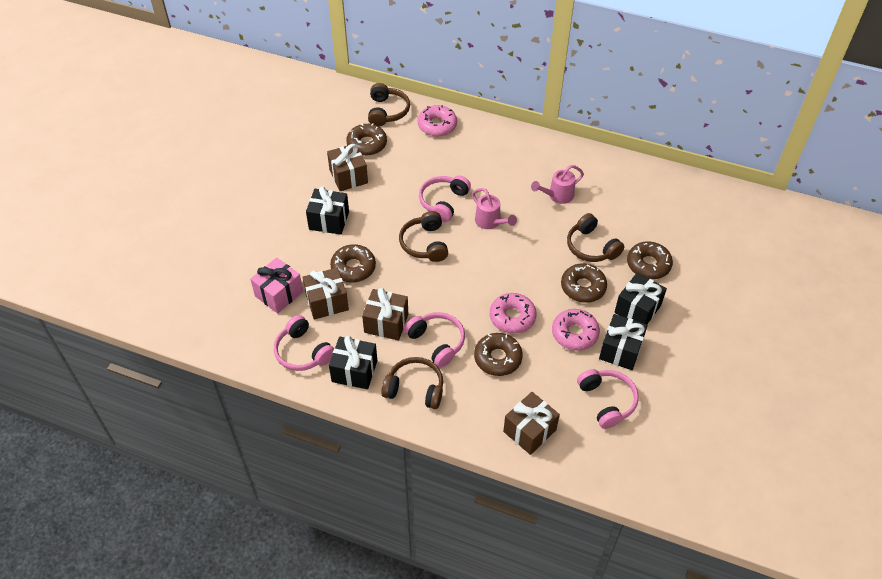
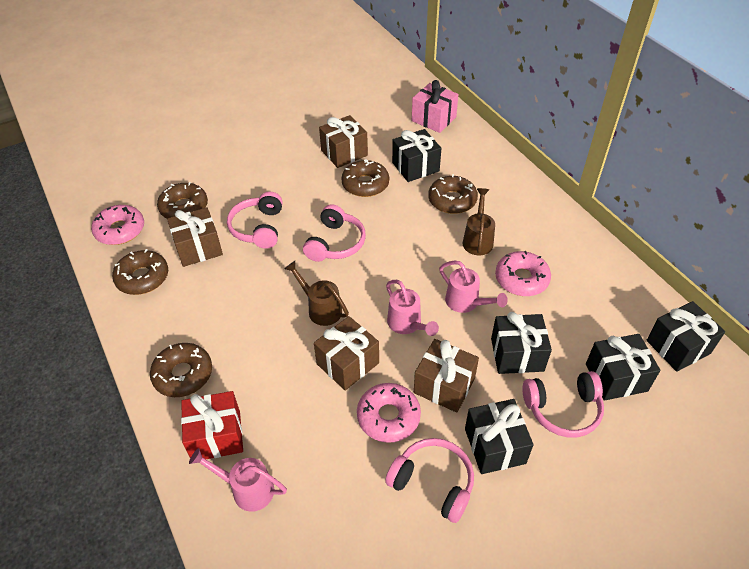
black gift: [306,186,349,235] [329,336,377,389] [599,314,648,370] [614,272,667,324] = 4 -> [392,129,441,182] [465,399,534,474] [491,312,552,374] [586,334,660,401] [647,301,725,372] = 5
brown headphones: [368,83,410,127] [381,357,443,409] [399,211,448,262] [567,213,624,262] = 4 -> none = 0
brown watering can: none = 0 -> [284,261,349,326] [463,188,495,255] = 2
pink watering can: [472,188,517,229] [531,165,584,204] = 2 -> [189,448,287,512] [386,280,439,336] [439,261,508,313] = 3
red gift: none = 0 -> [181,391,243,459] = 1

